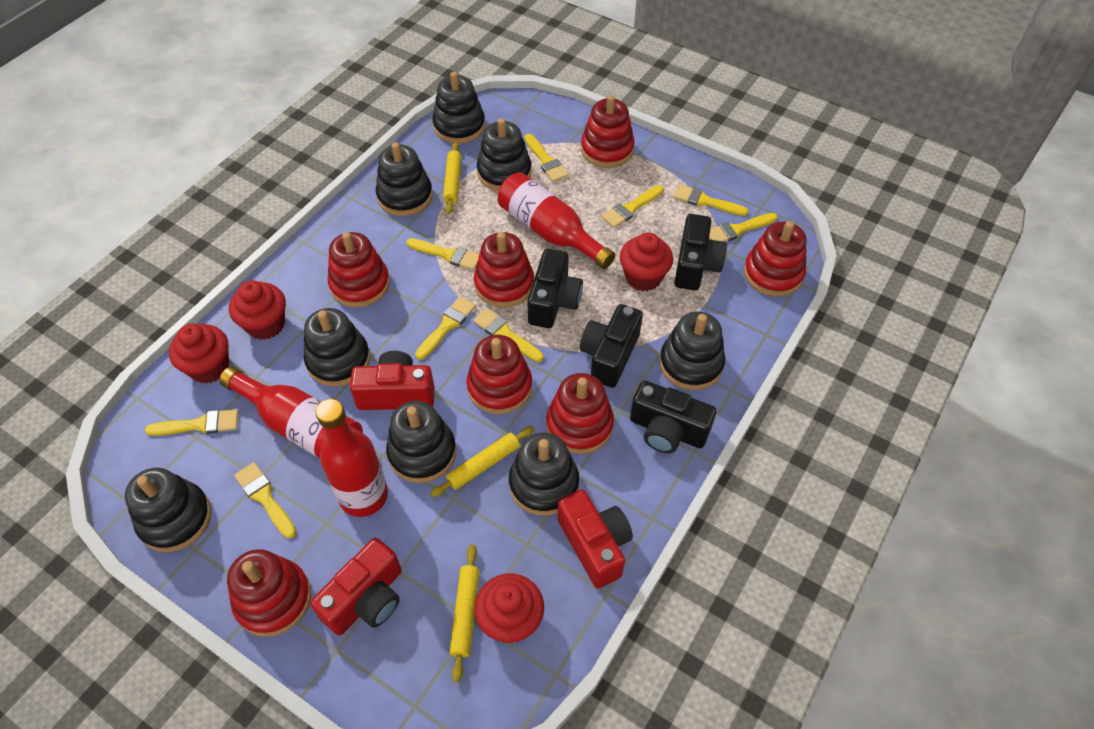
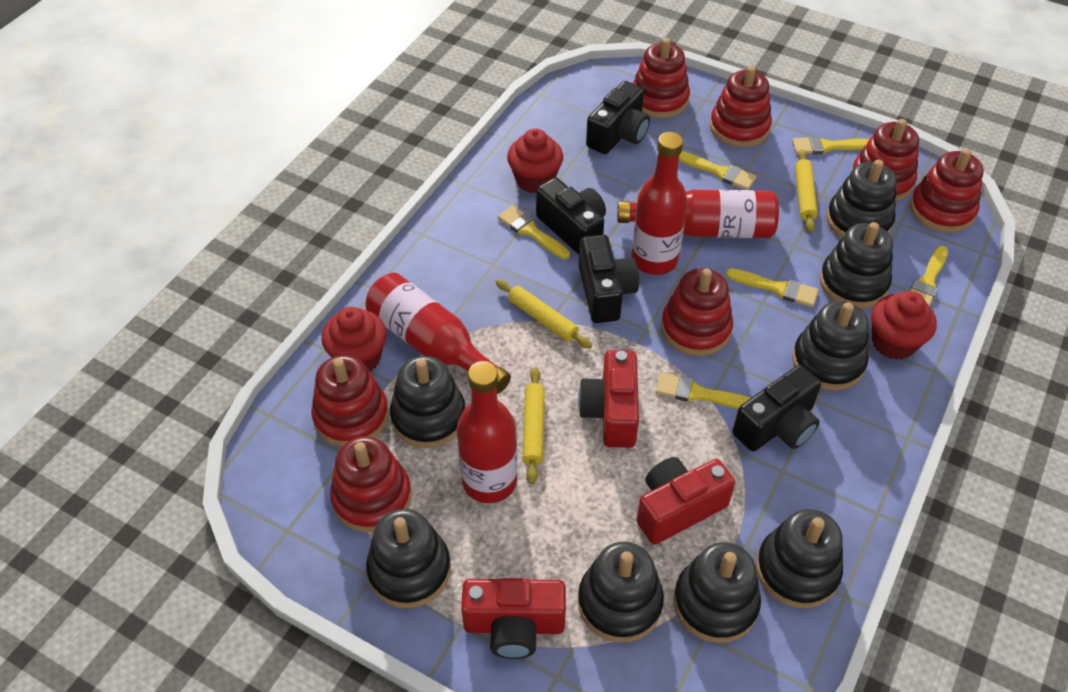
red bottle: [219,366,363,458] [316,399,388,517] [498,172,615,269] = 3 -> [366,273,511,394] [457,361,517,503] [617,190,779,238] [631,132,688,275] = 4
red cupcake: [169,323,229,383] [229,280,286,340] [474,573,544,643] [620,232,673,291] = 4 -> [322,307,387,372] [507,128,563,194] [871,291,937,360] = 3
yellow brush: [145,409,238,436] [234,462,296,538] [406,238,479,270] [415,297,476,360] [473,308,544,362] [525,134,569,182] [602,185,664,228] [673,184,749,216] [709,213,777,242] = 9 -> [498,205,570,259] [656,373,751,409] [679,151,757,190] [726,268,819,307] [792,136,869,154] [910,246,948,306] = 6

